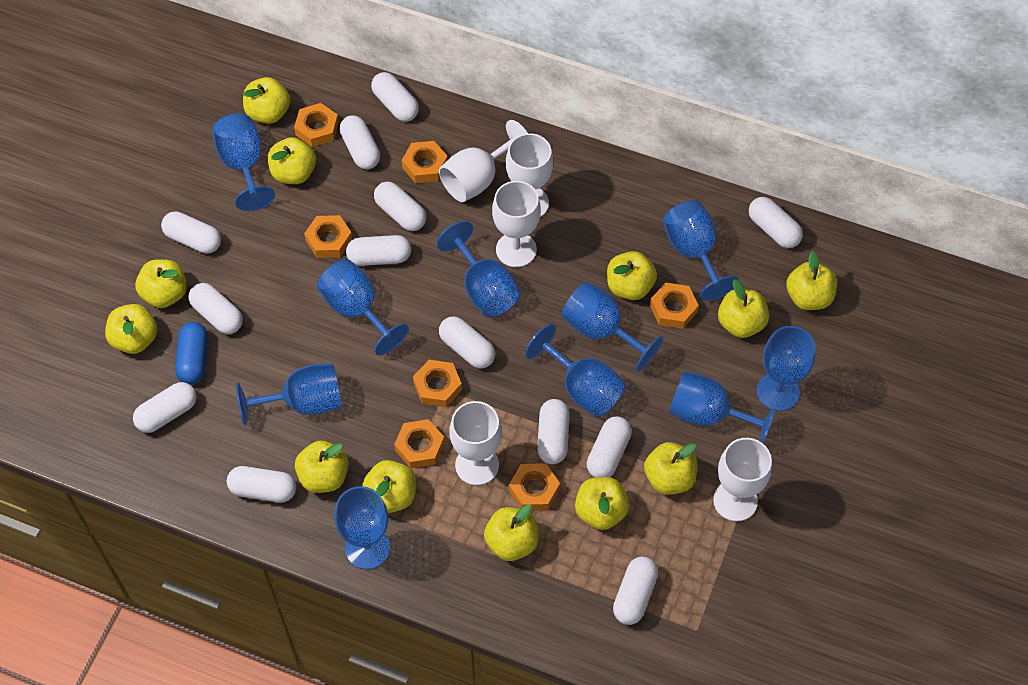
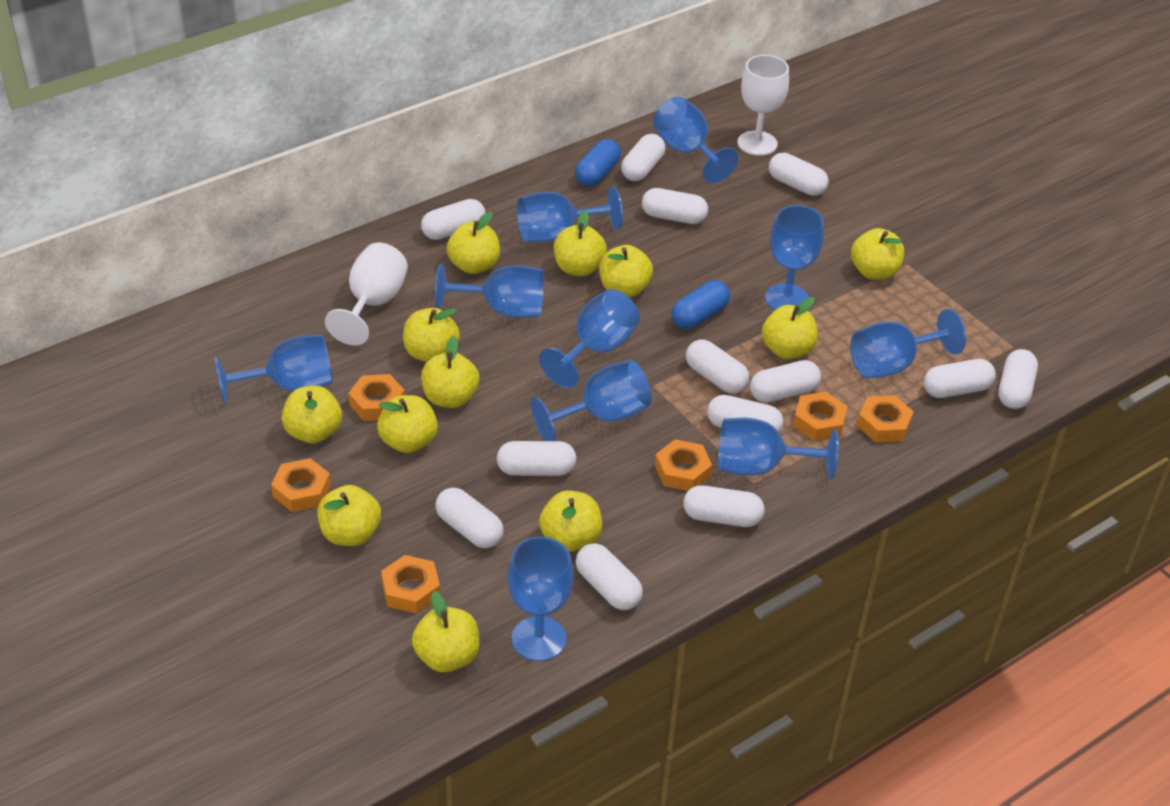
blue capsule: [175,322,208,385] = 1 -> [575,139,621,187] [671,280,730,329] = 2
orange nut: [294,103,339,147] [304,215,353,258] [394,419,445,468] [402,141,448,183] [413,360,462,407] [509,463,560,510] [650,282,699,329] = 7 -> [271,458,331,512] [348,374,405,421] [381,555,440,614] [655,439,712,491] [793,392,847,441] [857,395,914,442] = 6
white goblet: [439,120,528,202] [449,401,502,485] [492,181,541,267] [506,133,553,217] [713,438,772,521] = 5 -> [325,242,408,345] [738,55,789,156] = 2

